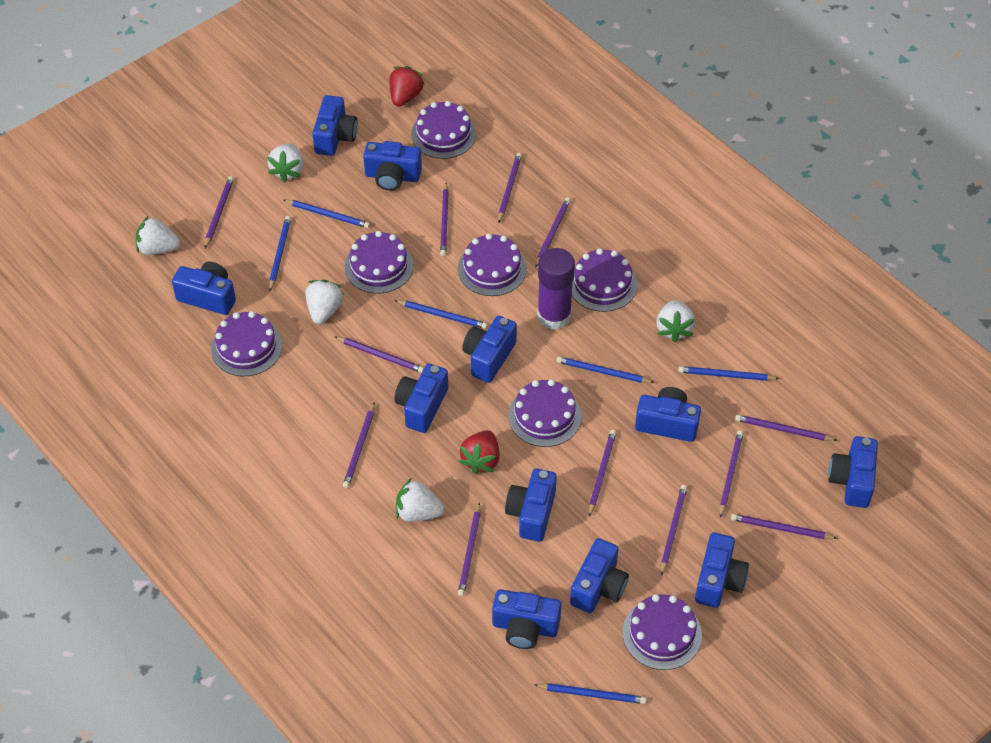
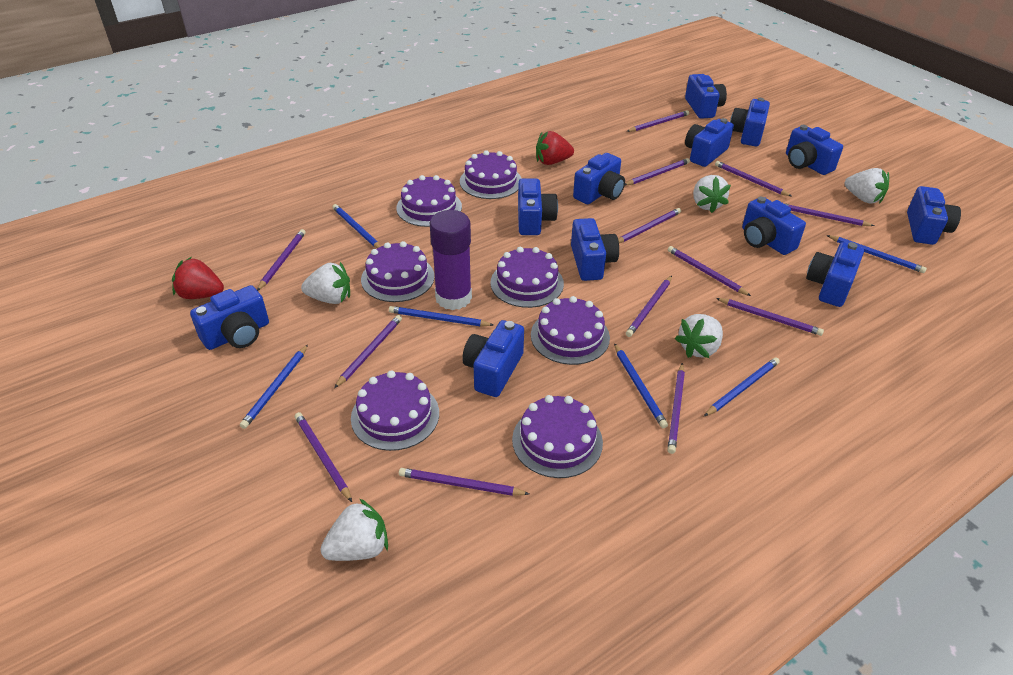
blue camera: [172,262,236,315] [312,95,358,156] [363,141,422,191] [394,364,448,433] [462,316,517,383] [492,589,561,649] [505,469,557,542] [570,538,629,613] [635,387,701,442] [695,533,749,608] [828,436,878,508] = 11 -> [190,285,269,350] [462,320,524,397] [518,178,558,235] [571,218,619,281] [573,153,625,204] [685,74,727,119] [685,118,734,167] [730,98,770,146] [742,197,806,255] [786,125,843,175] [806,242,864,307] [907,186,961,245] = 12
purple pencil: [205,176,234,248] [334,336,424,373] [343,402,375,488] [440,183,449,256] [458,502,481,596] [498,153,522,223] [535,198,571,268] [589,430,616,517] [661,485,687,576] [720,431,743,518] [731,514,838,539] [735,414,837,441] = 12 -> [257,229,306,291] [295,412,352,502] [334,315,402,388] [399,468,529,496] [618,208,681,243] [625,158,690,185] [626,276,672,337] [627,110,689,132] [667,363,685,454] [668,246,751,296] [715,161,791,196] [716,298,824,336] [785,203,875,226] = 13

